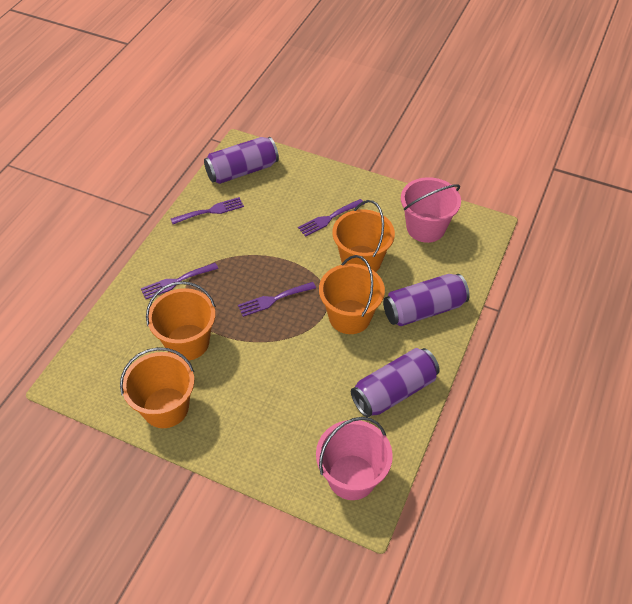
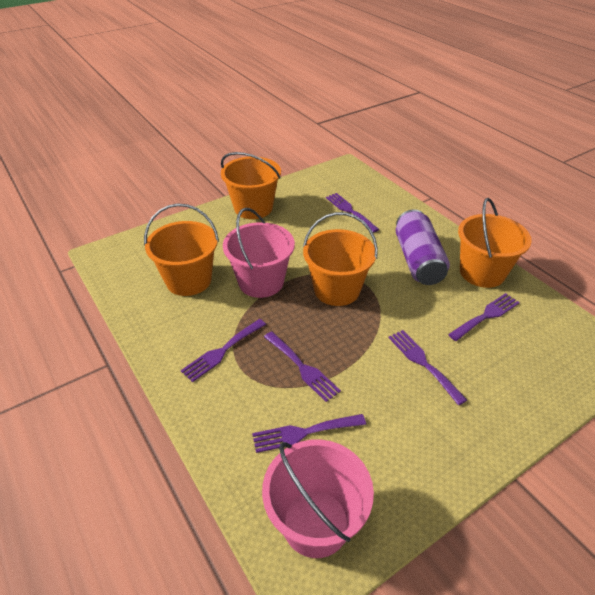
purple can: [204,137,279,184] [351,348,440,418] [383,274,470,326] = 3 -> [396,209,450,285] = 1
purple fork: [141,263,218,299] [171,197,244,224] [238,282,316,317] [298,199,364,237] = 4 -> [181,319,266,382] [252,414,366,453] [264,331,341,402] [326,193,379,233] [388,330,467,405] [448,293,520,341] = 6

